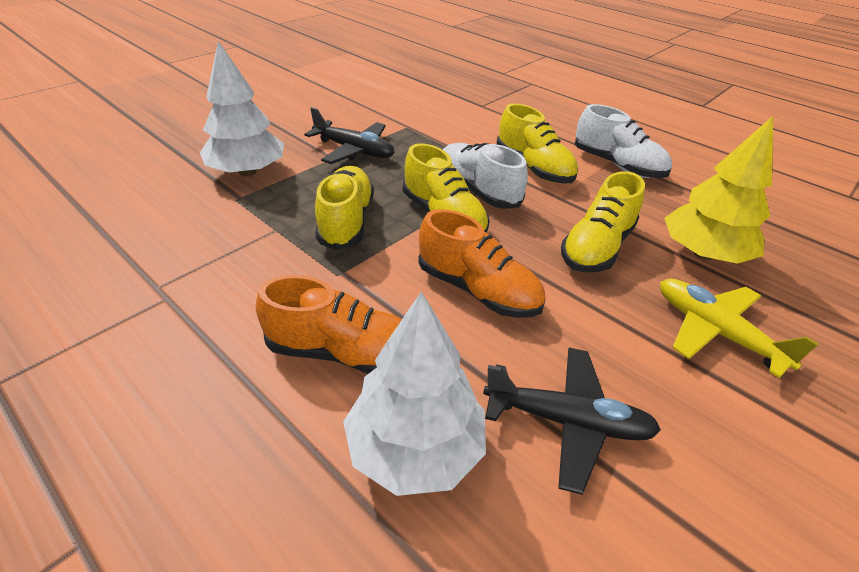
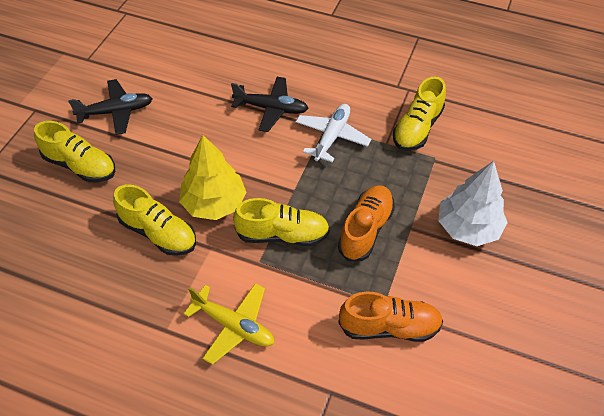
white plane: none = 0 -> [296,104,371,163] = 1
white shoe: [443,143,528,209] [575,104,672,178] = 2 -> none = 0
white tree: [200,41,284,176] [343,291,486,496] = 2 -> [438,161,508,246] = 1

